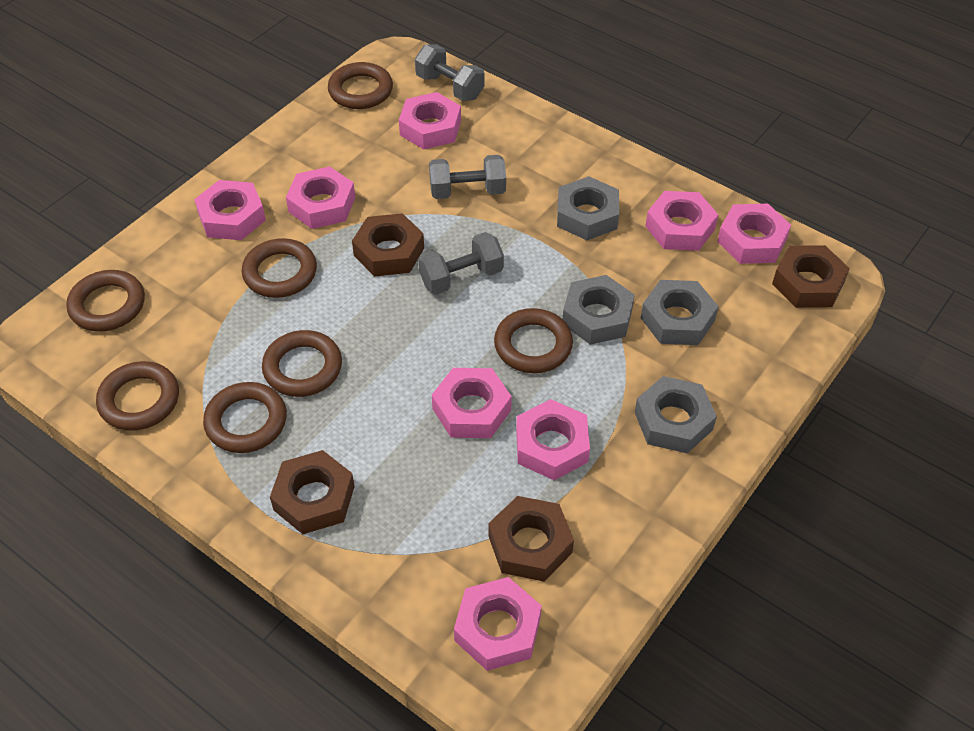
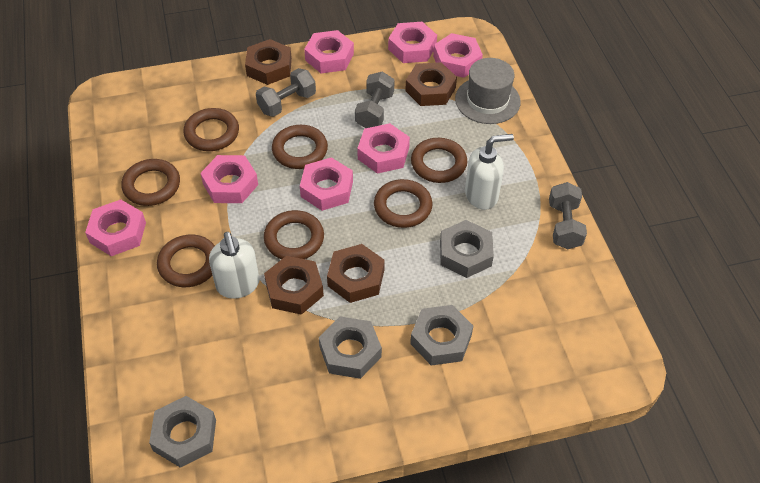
grey hat: none = 0 -> [455,58,521,124] = 1
pink nut: [194,180,266,240] [286,167,355,229] [399,92,461,149] [432,368,512,438] [454,577,542,671] [516,399,590,480] [645,191,719,251] [717,204,791,264] = 8 -> [85,200,146,256] [200,155,258,203] [300,157,353,211] [304,30,354,73] [357,123,410,174] [388,22,437,63] [433,33,483,78] = 7
white soap dispenser: none = 0 -> [209,232,259,299] [465,134,514,210] = 2

